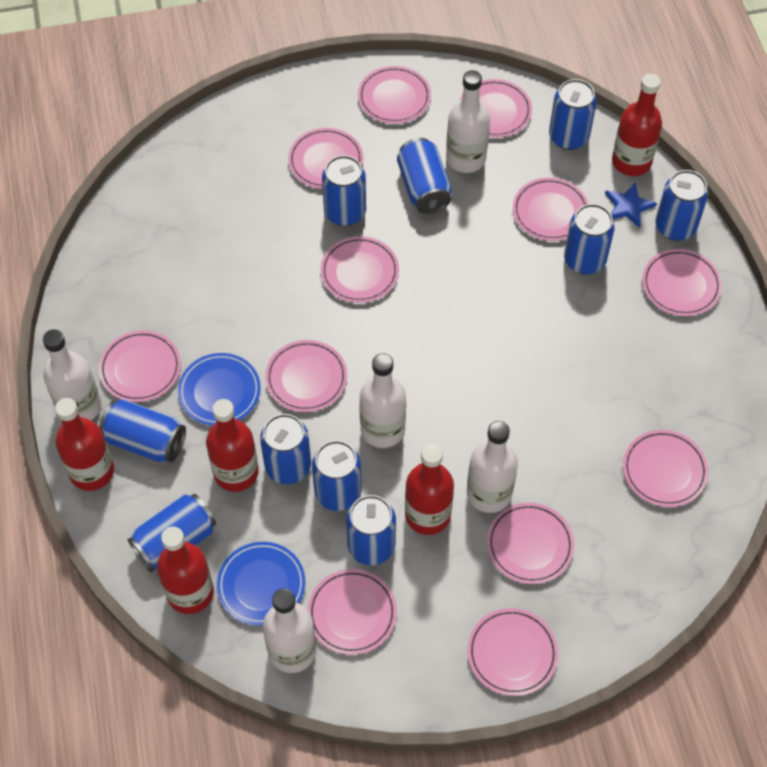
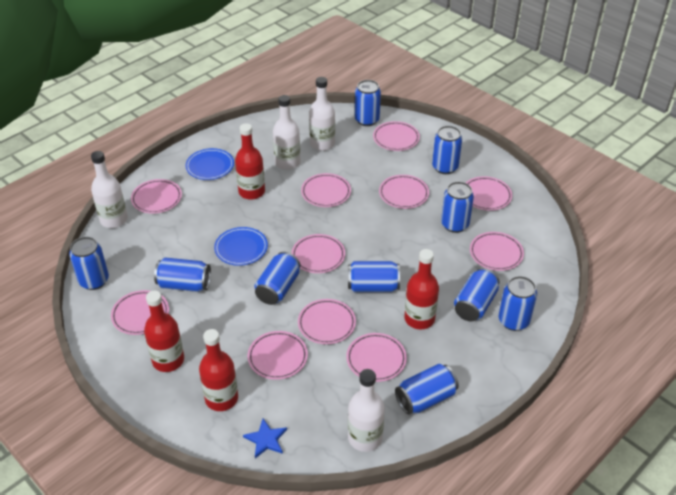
pink plate: [99,330,181,402] [265,340,347,412] [288,128,363,189] [307,569,397,655] [320,236,399,303] [358,66,431,124] [459,79,532,138] [467,608,558,696] [487,503,574,584] [513,178,589,241] [623,430,708,507] [642,249,722,316] = 12 -> [111,290,169,335] [131,179,182,214] [248,331,308,380] [291,234,345,273] [298,299,356,344] [301,173,351,207] [346,333,407,382] [373,121,420,151] [379,175,429,209] [466,176,512,211] [470,232,524,271] = 11
red bottle: [55,398,114,491] [157,527,214,614] [206,399,259,492] [405,444,454,535] [612,74,662,176] = 5 -> [144,291,184,372] [199,329,238,411] [235,123,265,200] [404,249,439,330] = 4
white bottle: [43,329,101,420] [263,588,316,673] [359,353,406,448] [446,70,490,173] [467,421,518,513] = 5 -> [91,151,128,228] [273,95,300,170] [309,77,335,151] [348,369,385,452] = 4

